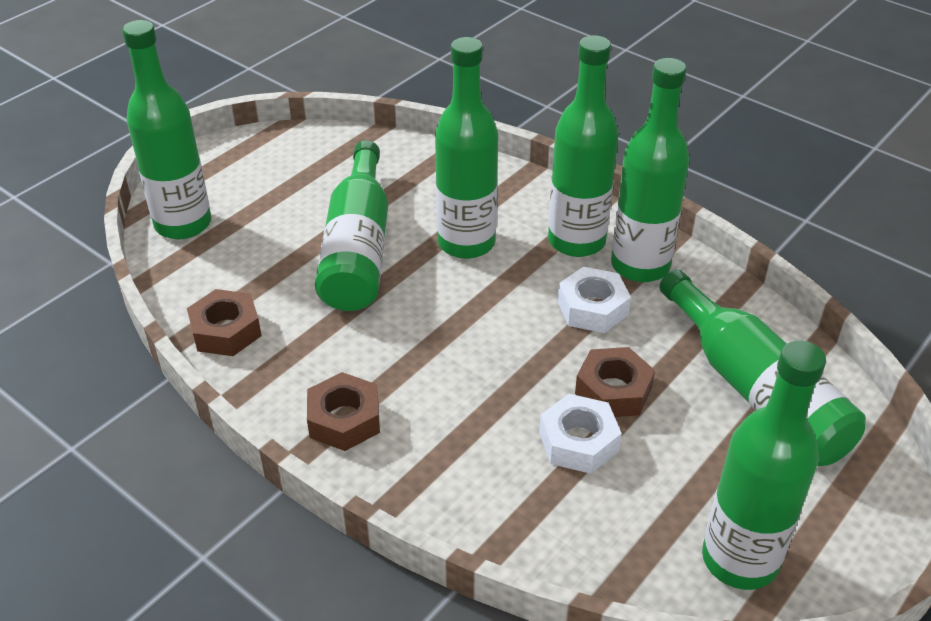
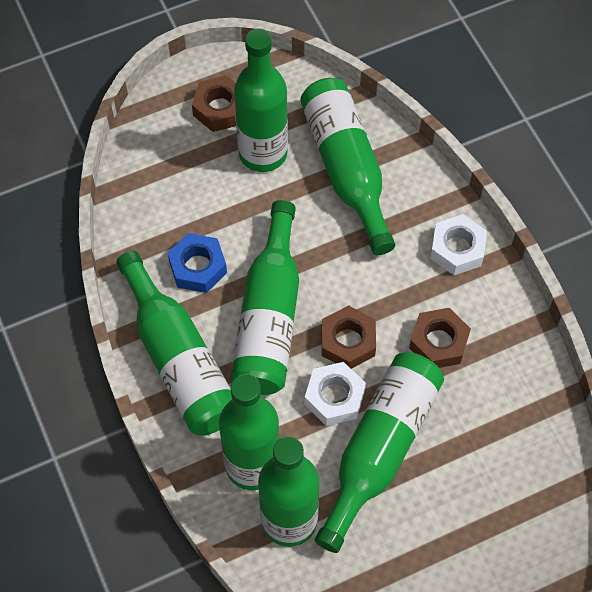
blue nut: none = 0 -> [168,233,227,293] = 1

